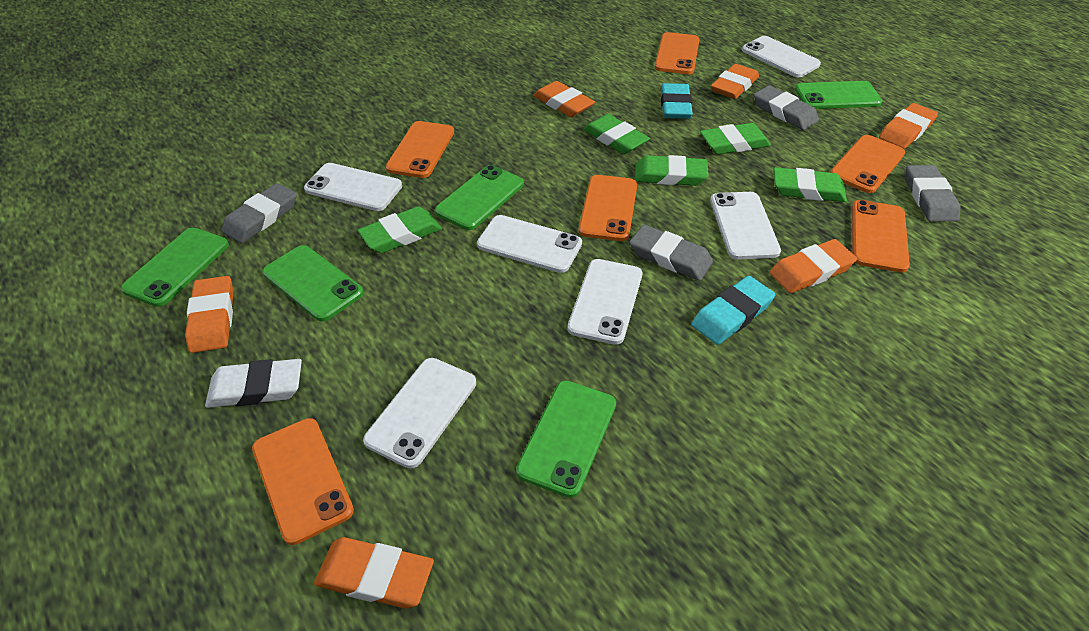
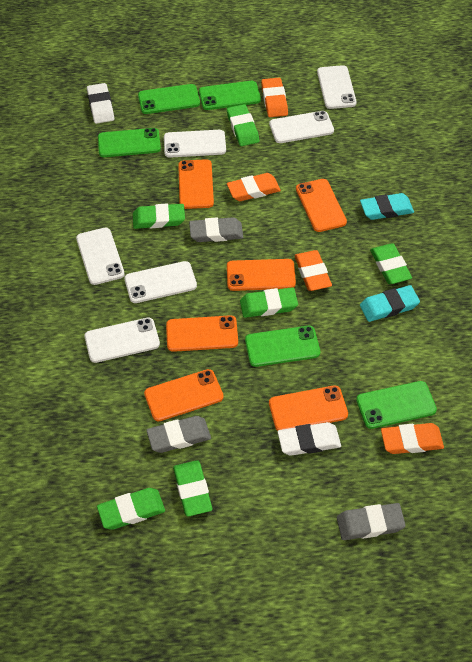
green eraser: [358,207,442,253] [583,114,650,154] [635,155,708,186] [700,123,771,154] [774,167,847,202] = 5 -> [97,488,165,530] [133,203,185,229] [173,460,212,517] [227,104,259,146] [240,287,298,318] [370,243,412,284] = 6
grey eraser: [222,183,297,243] [629,225,713,281] [754,85,819,130] [905,165,961,222] = 4 -> [146,416,211,453] [189,217,243,242] [337,503,406,540] = 3
orange eraser: [185,276,234,353] [314,537,434,609] [533,81,595,117] [711,64,759,99] [769,239,857,293] [879,103,938,149] = 6 -> [227,173,281,201] [261,78,288,117] [294,250,332,291] [381,423,444,454] = 4
white eraser: [205,359,302,408] = 1 -> [87,83,114,124] [278,422,341,456] = 2

